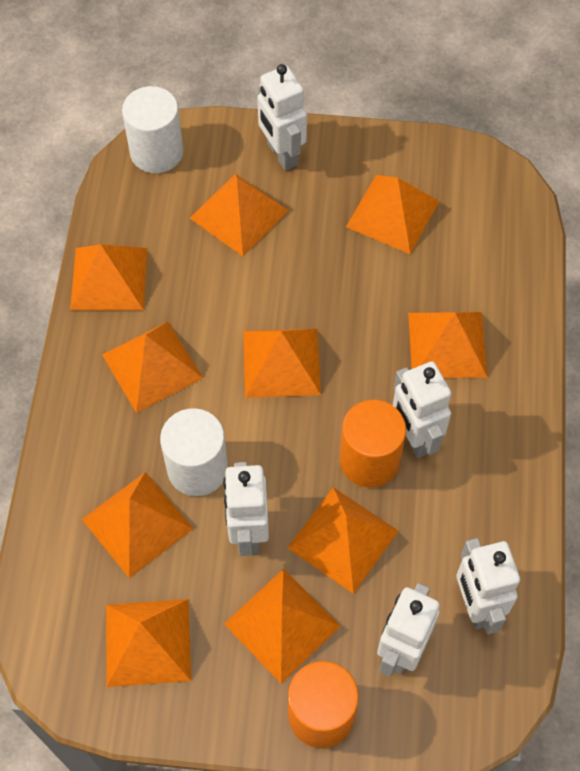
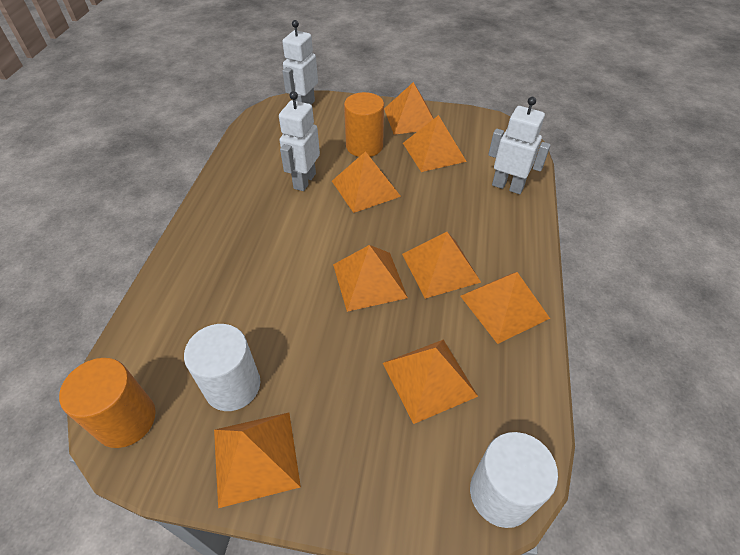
orange pyramid: [70,244,147,310] [82,472,193,578] [102,322,203,413] [106,599,191,687] [190,174,289,256] [224,569,341,683] [243,329,321,398] [288,487,398,594] [346,175,439,254] [408,312,488,378] = 10 -> [214,413,301,508] [332,151,401,213] [333,245,408,312] [383,340,478,424] [384,82,434,135] [402,232,481,299] [403,115,467,172] [460,272,550,344] = 8
white robot: [223,462,269,556] [257,64,307,170] [377,583,440,677] [393,361,451,458] [456,538,520,634] = 5 -> [279,91,320,191] [282,20,318,105] [488,97,551,194] = 3

